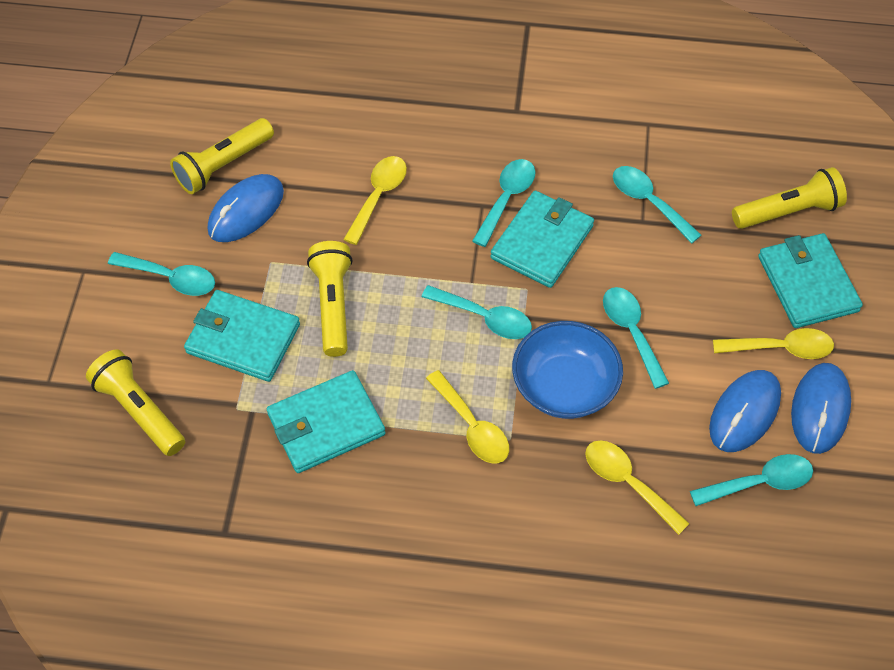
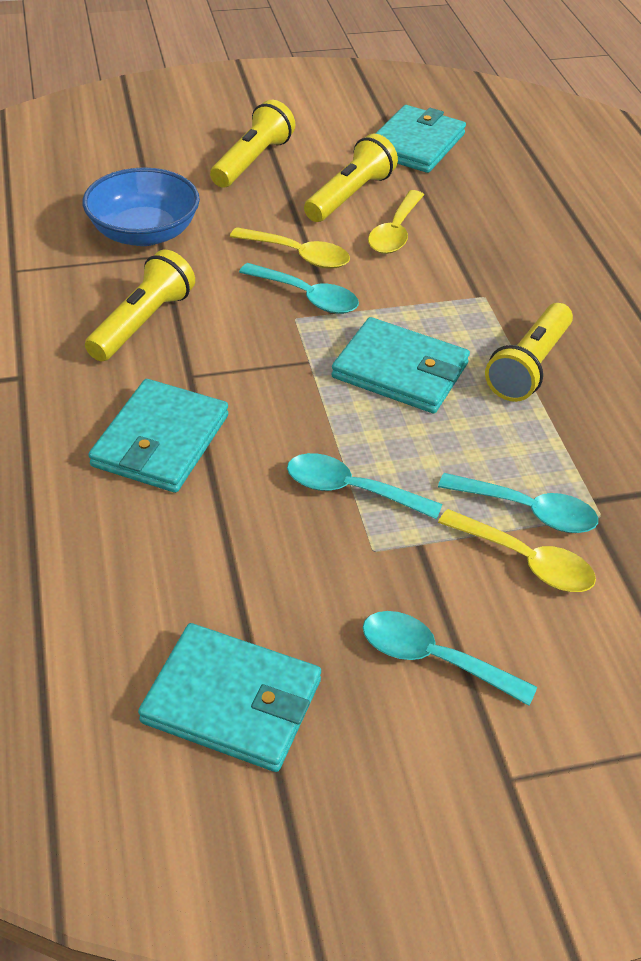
blue mouse: [207,174,284,242] [709,370,781,452] [791,363,851,454] = 3 -> none = 0
turquoise spoon: [108,252,215,296] [422,285,532,339] [472,159,535,247] [603,287,669,389] [613,166,701,244] [690,454,813,506] = 6 -> [239,263,359,314] [287,453,443,519] [363,611,537,706] [438,473,598,533] = 4
yellow spoon: [343,156,407,245] [426,370,509,463] [585,440,690,535] [713,328,834,359] = 4 -> [230,227,350,269] [368,190,424,254] [438,509,596,592] = 3

